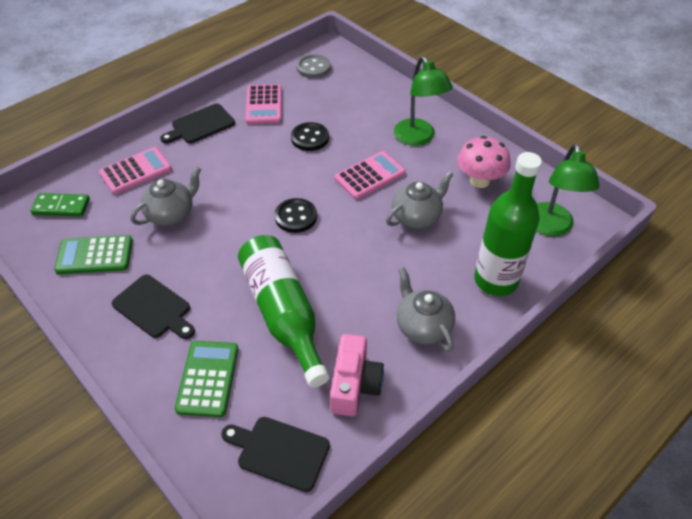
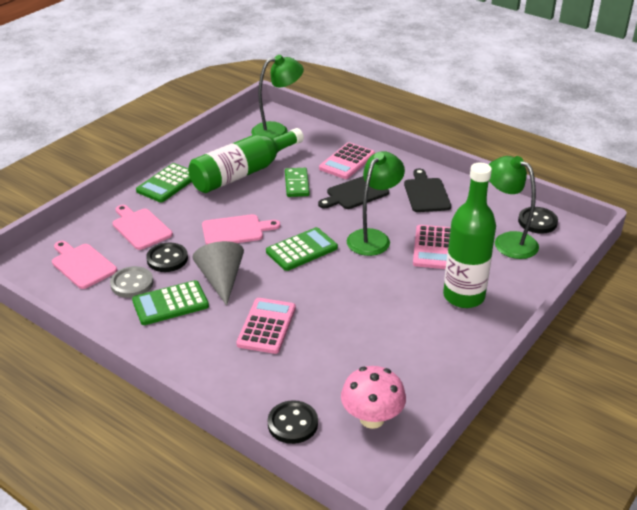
black button: [275,198,317,233] [291,122,329,151] = 2 -> [146,243,188,272] [268,400,318,444] [518,207,558,234] = 3
black cutting board: [112,275,195,339] [160,104,235,144] [221,417,330,492] = 3 -> [318,176,389,209] [404,169,451,212] = 2
green calculator: [54,235,133,274] [175,341,238,417] = 2 -> [132,280,209,325] [136,163,192,202] [266,227,338,271] = 3
green lamp: [394,56,453,146] [536,144,599,236] = 2 -> [251,55,304,138] [347,151,405,256] [488,156,539,259] = 3
grey cone: none = 0 -> [193,241,244,306] = 1
grey teapot: [131,166,201,226] [386,171,453,229] [397,267,455,352] = 3 -> none = 0
pink camera: [330,334,384,416] = 1 -> none = 0
pink cutting board: none = 0 -> [52,241,117,289] [112,205,173,250] [202,214,280,245] = 3

